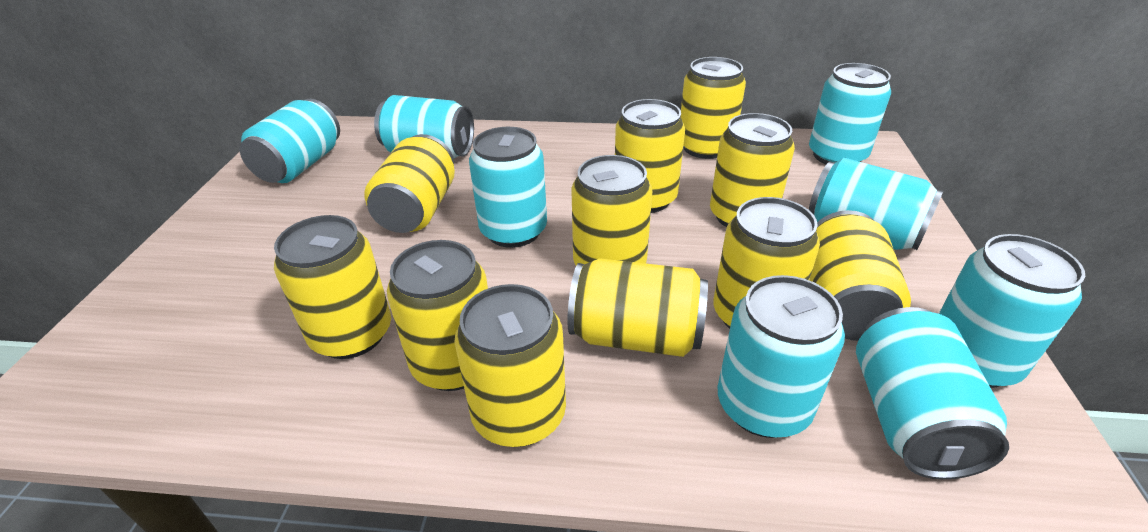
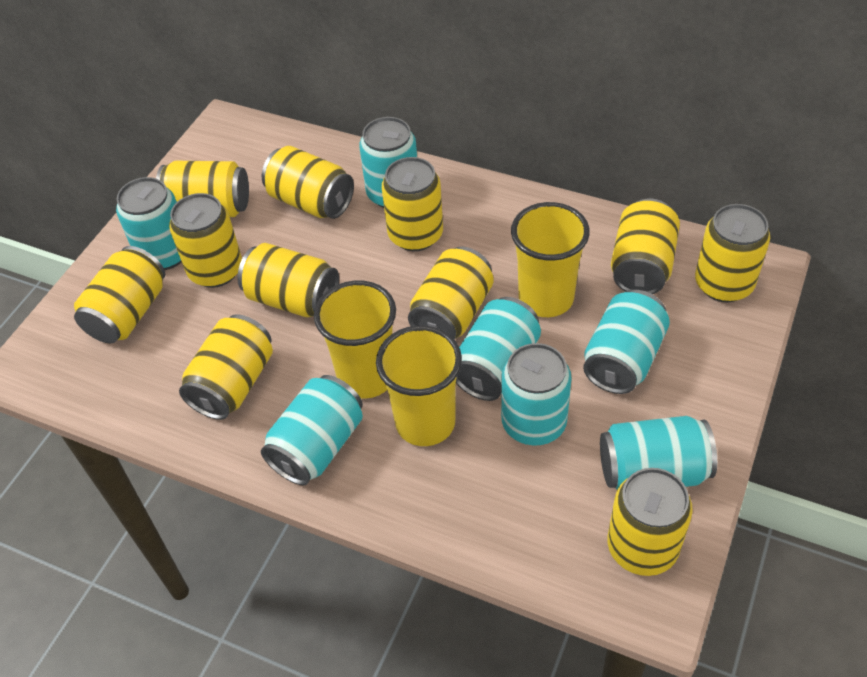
turquoise can: [240,99,340,183] [374,95,474,158] [469,127,547,248] [718,275,845,438] [809,63,891,164] [809,158,943,250] [856,307,1009,479] [939,234,1085,388] = 8 -> [116,177,181,270] [261,375,363,485] [359,117,417,208] [456,297,541,401] [501,343,572,446] [583,290,670,394] [600,416,717,490] = 7
yellow cup: none = 0 -> [314,280,396,399] [376,325,462,446] [511,202,590,317] = 3

